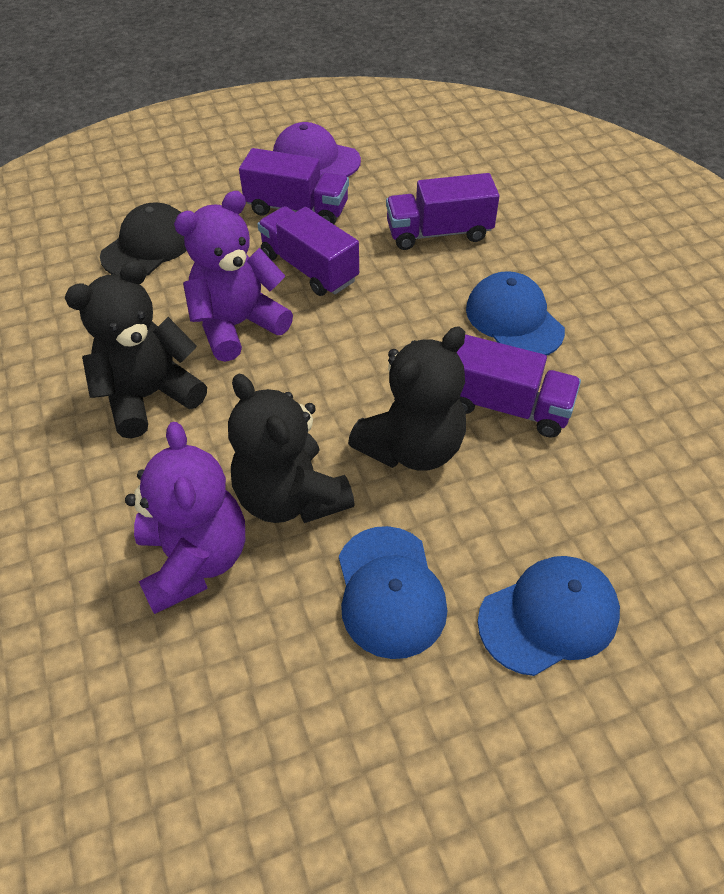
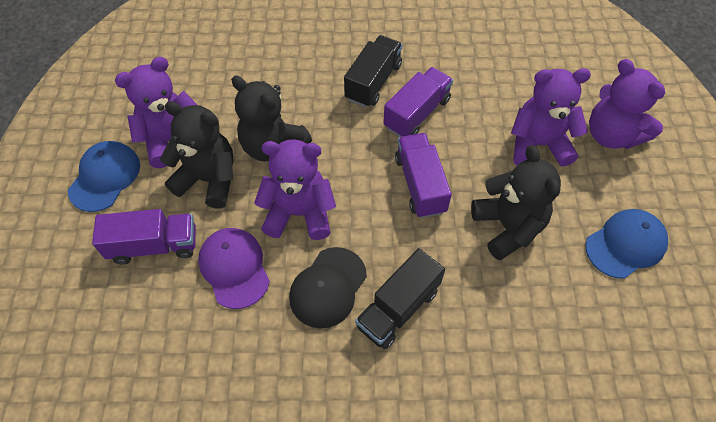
black truck: none = 0 -> [344,35,403,107] [355,248,445,349] = 2
blue cap: [339,526,447,659] [466,271,565,356] [478,556,620,676] = 3 -> [68,141,140,212] [585,209,668,279] = 2
purple teddy bear: [125,422,245,614] [174,191,293,362] = 2 -> [115,57,197,168] [254,139,336,240] [511,68,591,167] [589,59,665,149] = 4
purple truck: [239,148,349,224] [257,206,359,296] [386,173,499,250] [456,334,581,438] = 4 -> [92,209,196,264] [383,67,453,137] [395,133,452,218] = 3

